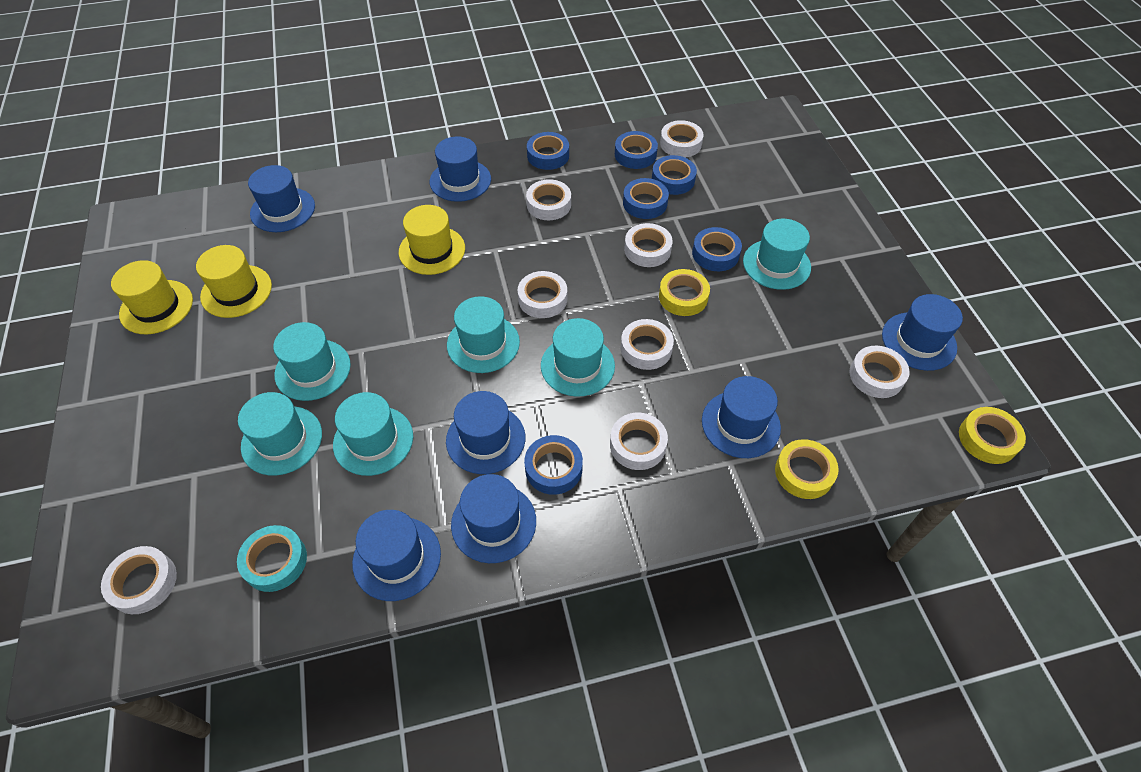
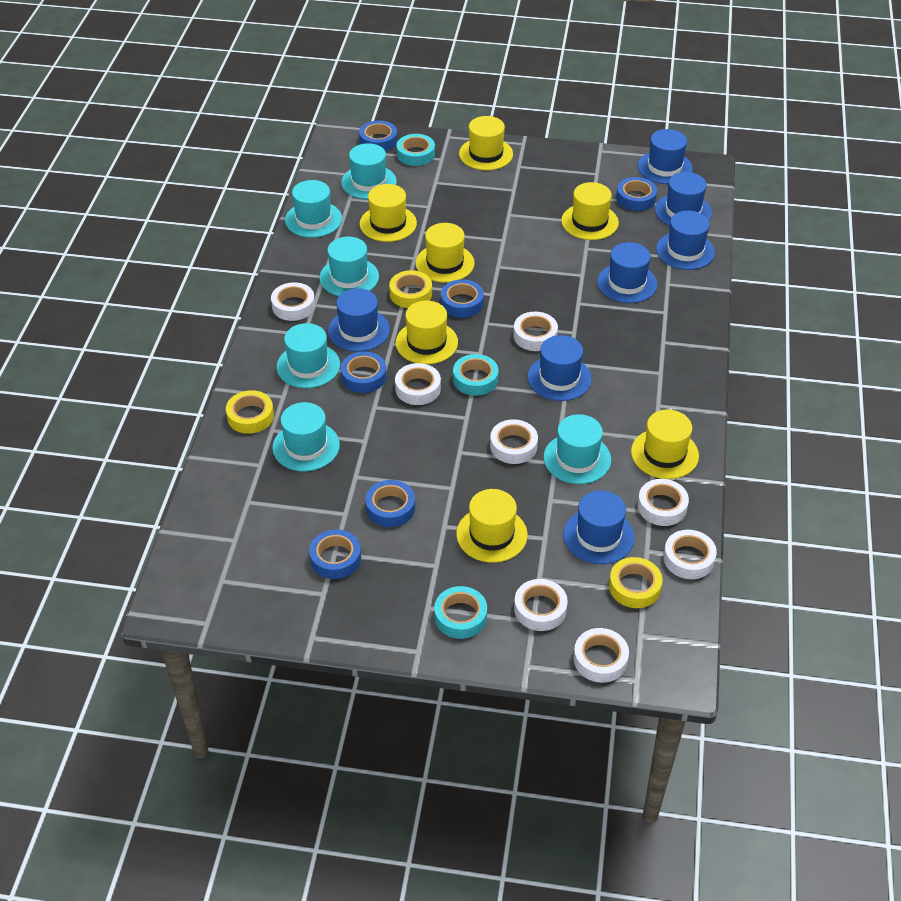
turquoise tape: [237,525,307,592] = 1 -> [397,134,435,166] [434,586,487,639] [453,354,498,396] = 3
yellow hat: [111,260,193,334] [196,245,272,318] [399,205,465,275] = 3 -> [360,184,417,242] [396,301,458,364] [415,223,475,283] [456,489,528,563] [459,116,513,170] [561,182,619,240] [631,409,699,479] = 7

